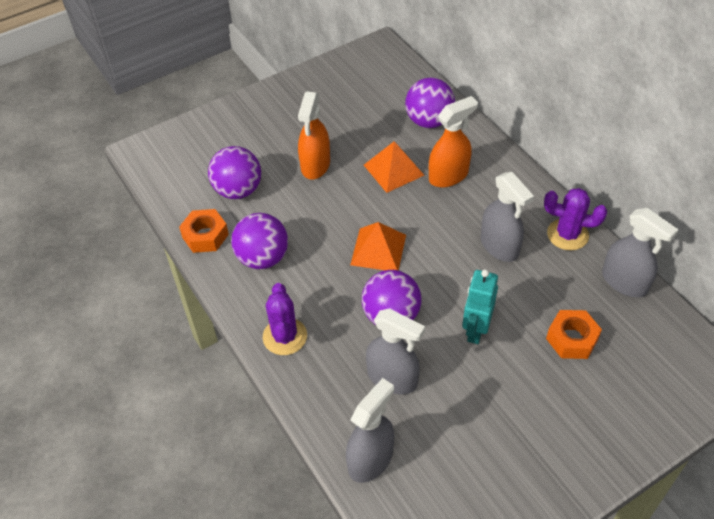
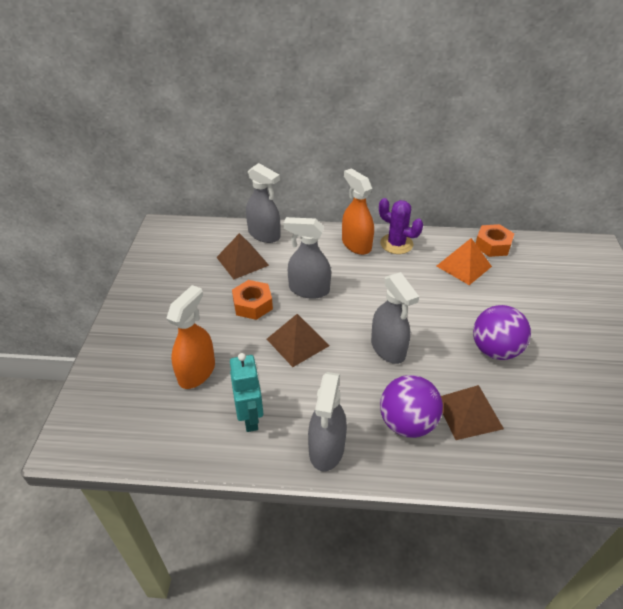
brown pyramid: none = 0 -> [216,233,269,279] [267,314,330,367] [441,385,504,440] = 3
orange pyramid: [350,222,406,271] [364,141,424,193] = 2 -> [437,238,492,285] = 1
purple ball: [208,146,261,199] [231,213,288,269] [362,270,421,325] [405,78,455,128] = 4 -> [380,375,443,438] [473,305,531,360] = 2
purple cactus: [262,283,307,355] [544,188,607,251] = 2 -> [379,198,423,254] = 1

